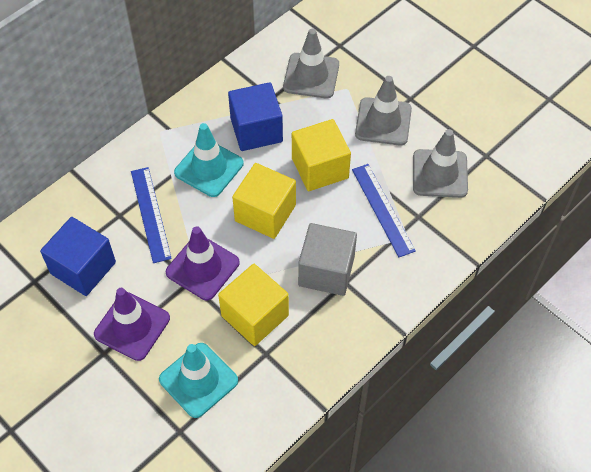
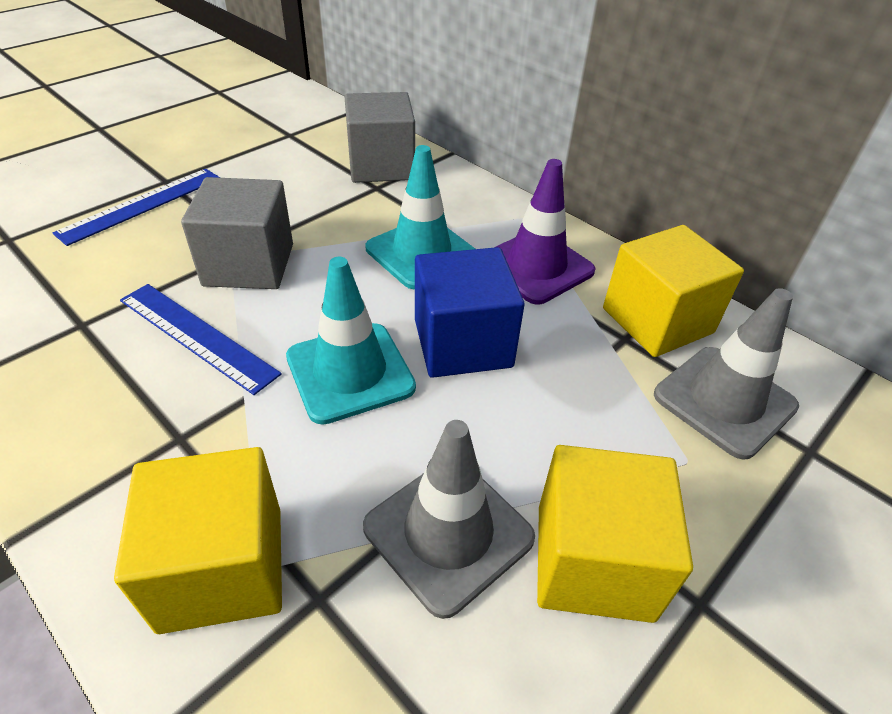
blue cube: [40,217,116,296] [228,82,283,151] = 2 -> [415,247,525,378] = 1
grey cube: [298,223,357,296] = 1 -> [181,177,293,289] [345,92,415,183] = 2
grey traffic cone: [283,29,339,98] [355,76,412,146] [413,129,468,198] = 3 -> [363,420,535,619] [654,288,799,460] = 2
purple traffic cone: [94,288,170,361] [166,226,240,300] = 2 -> [494,159,596,304] = 1

